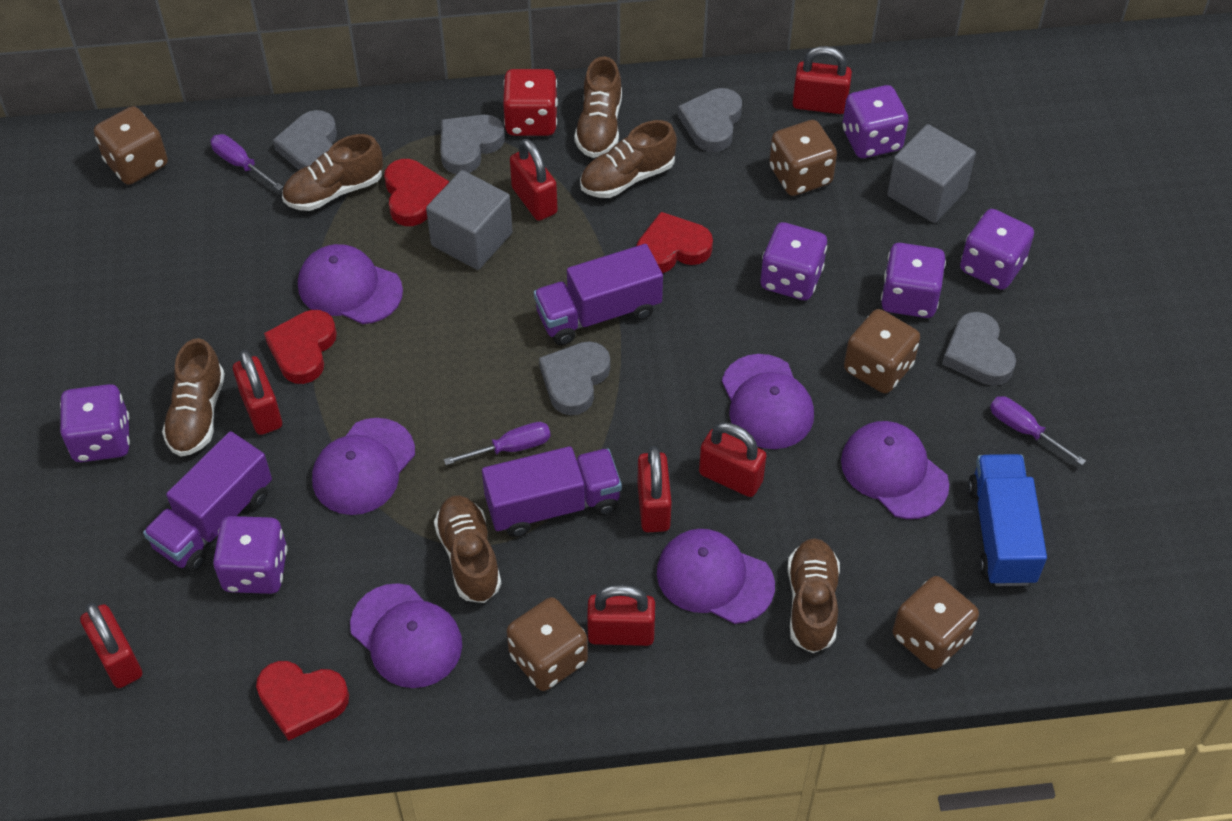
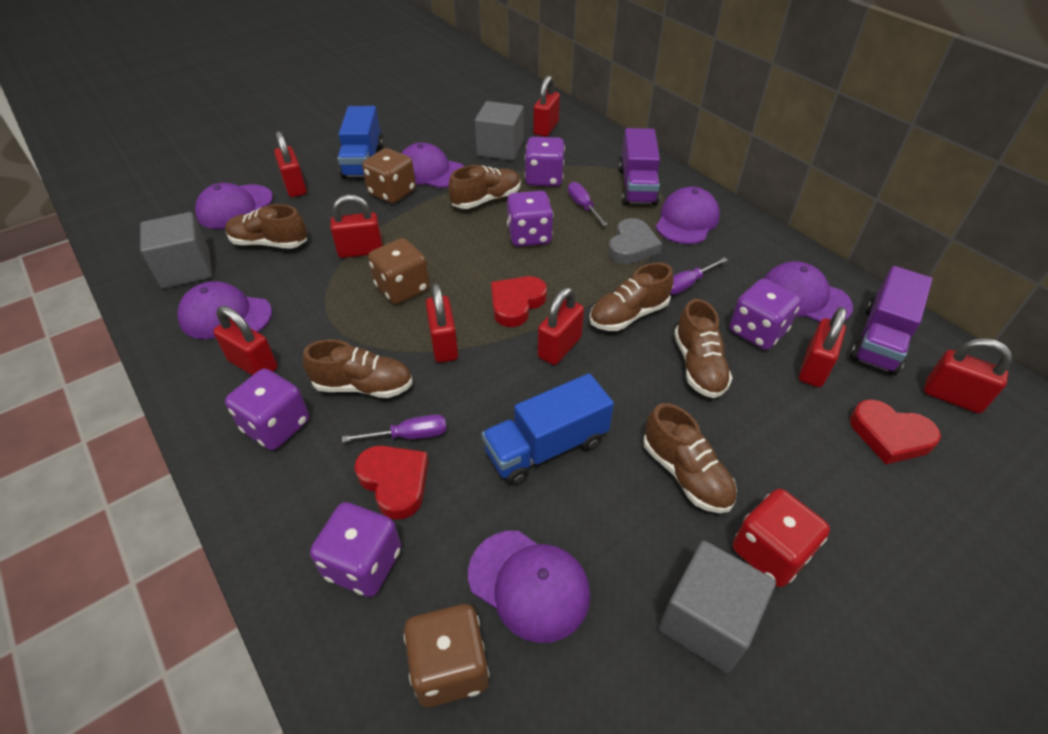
blue truck: [968,454,1047,586] = 1 -> [337,106,383,179] [482,373,614,486] = 2
brown dice: [94,106,168,185] [507,597,588,691] [769,120,837,196] [844,309,920,393] [893,576,979,669] = 5 -> [362,148,416,204] [368,238,430,304] [404,604,490,707] = 3
grey cube: [426,170,513,270] [887,124,976,223] = 2 -> [140,212,212,289] [475,101,524,161] [658,541,776,673] = 3
grey heart: [273,110,337,170] [440,115,505,174] [539,341,610,415] [678,88,742,152] [942,312,1016,386] = 5 -> [608,218,662,264] = 1
purple dice: [60,384,130,462] [213,516,287,594] [760,222,827,300] [842,85,909,158] [881,243,946,318] [960,209,1034,290] = 6 -> [225,369,309,450] [310,502,401,597] [507,191,553,247] [525,137,565,187] [730,279,801,350] = 5
purple truck: [143,431,272,572] [482,446,622,537] [534,244,663,345] = 3 -> [619,128,660,206] [850,266,933,375] = 2
red heart: [256,661,349,741] [264,310,337,384] [384,159,449,226] [636,212,713,273] = 4 -> [354,446,429,520] [491,276,547,327] [850,399,941,464] = 3
red padlock: [80,603,142,688] [233,350,282,435] [510,139,558,221] [587,585,655,646] [637,446,672,532] [699,423,766,497] [793,46,852,114] = 7 -> [213,306,278,375] [274,131,307,197] [330,195,383,258] [426,283,458,363] [533,75,560,137] [538,287,584,365] [799,307,847,387] [924,338,1013,413] = 8

